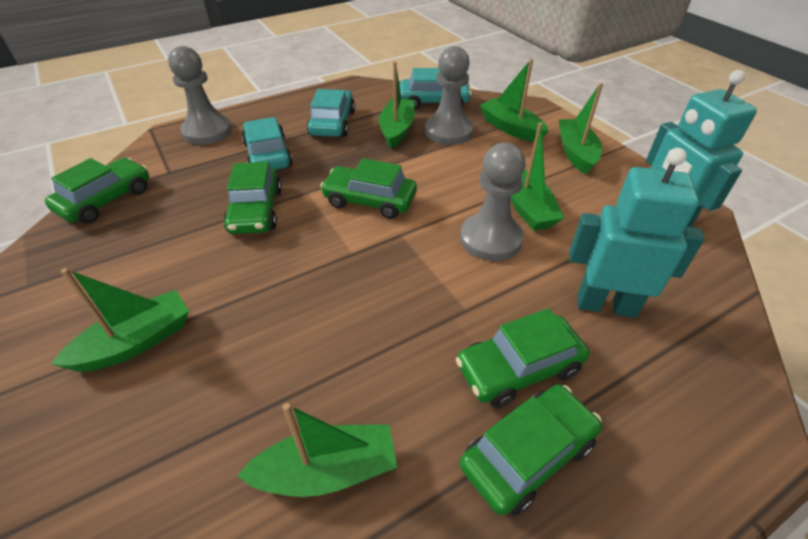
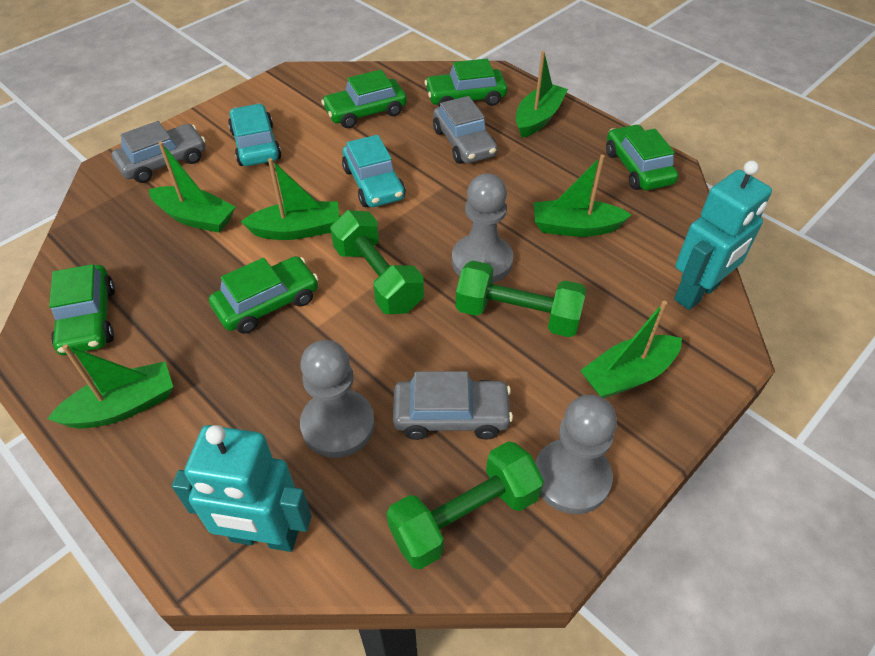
green dumbbell: none = 0 -> [330,210,424,314] [387,441,544,569] [456,261,587,337] = 3
grey car: none = 0 -> [112,121,206,183] [393,371,513,440] [433,96,497,164] = 3
turquoise car: [242,117,293,170] [307,89,355,137] [400,68,472,109] = 3 -> [228,104,282,166] [342,135,405,207] = 2

